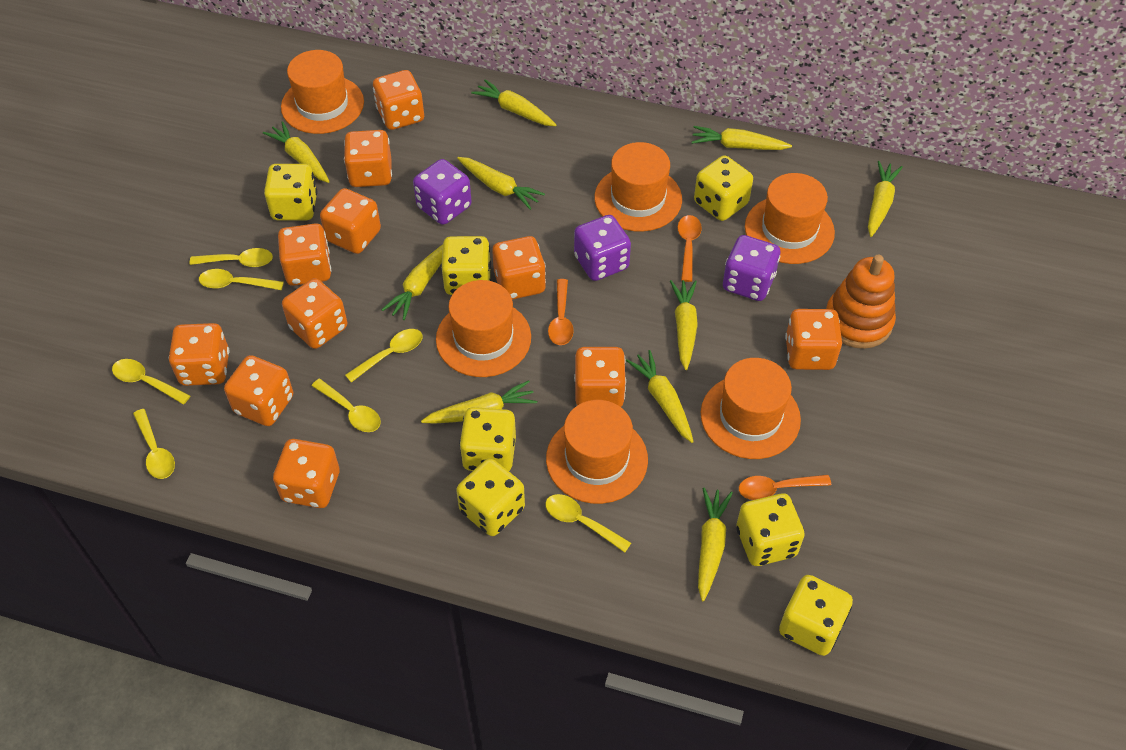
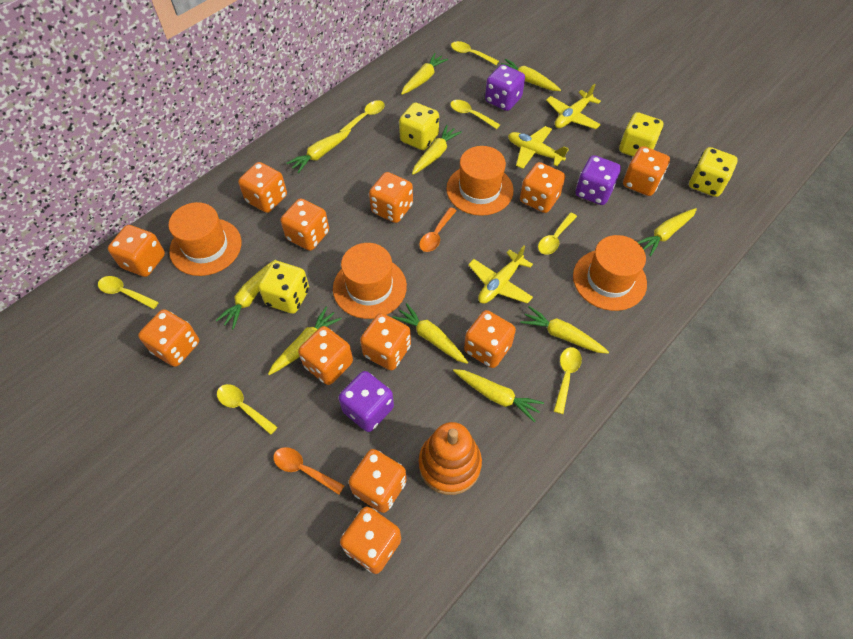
orange dice: [169,323,229,386] [224,355,293,426] [273,439,340,508] [278,223,331,286] [282,278,347,349] [320,188,381,254] [344,130,392,187] [373,70,424,130] [492,236,546,300] [574,347,626,407] [785,309,842,370] = 11 -> [108,225,165,277] [138,309,199,367] [238,162,287,213] [281,198,329,251] [298,326,353,385] [340,507,401,574] [349,449,407,513] [360,313,411,371] [369,172,413,223] [464,310,516,368] [520,162,565,213] [623,146,670,196] = 12
orange hat: [281,50,364,134] [436,280,531,377] [546,400,648,504] [594,142,682,232] [701,358,801,459] [745,173,835,264] = 6 -> [168,202,241,276] [333,243,407,319] [446,146,514,216] [573,235,647,311] = 4
orange spoon: [548,279,574,345] [678,215,702,282] [739,475,831,500] = 3 -> [273,447,345,495] [419,207,457,252] = 2
yellow dice: [264,164,317,220] [441,236,491,295] [456,458,525,536] [459,407,516,471] [694,155,753,221] [736,493,805,566] [779,575,853,656] = 7 -> [258,261,309,314] [399,103,439,150] [619,112,663,157] [689,147,738,197] = 4
yellow plane: none = 0 -> [468,246,533,304] [508,126,569,169] [546,83,601,129] = 3

